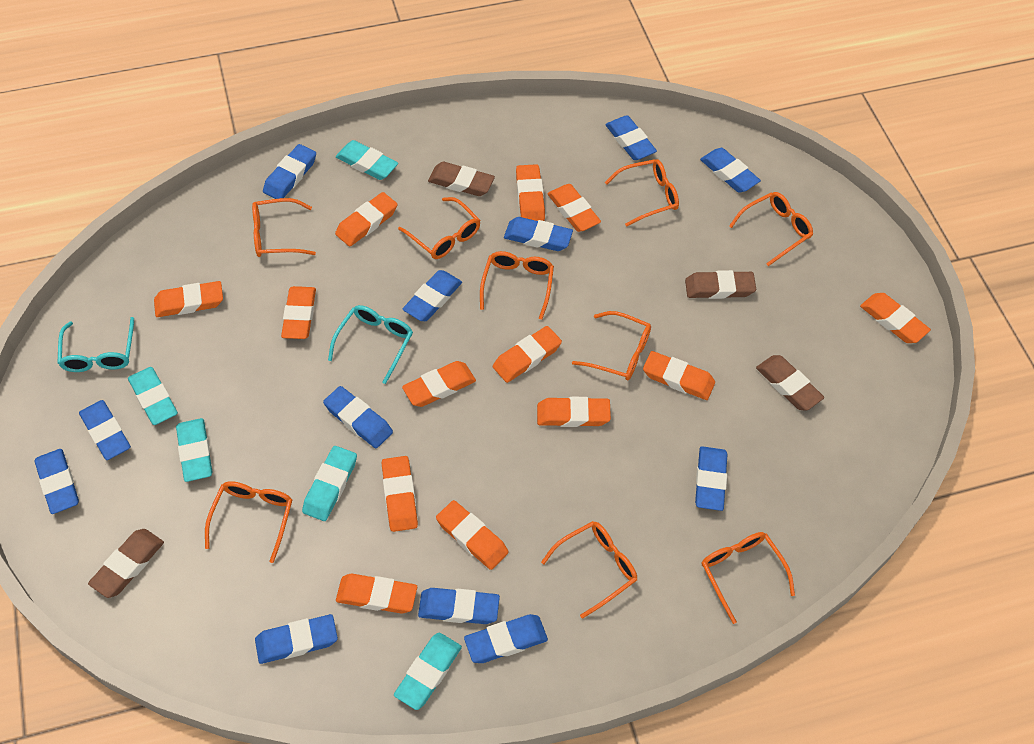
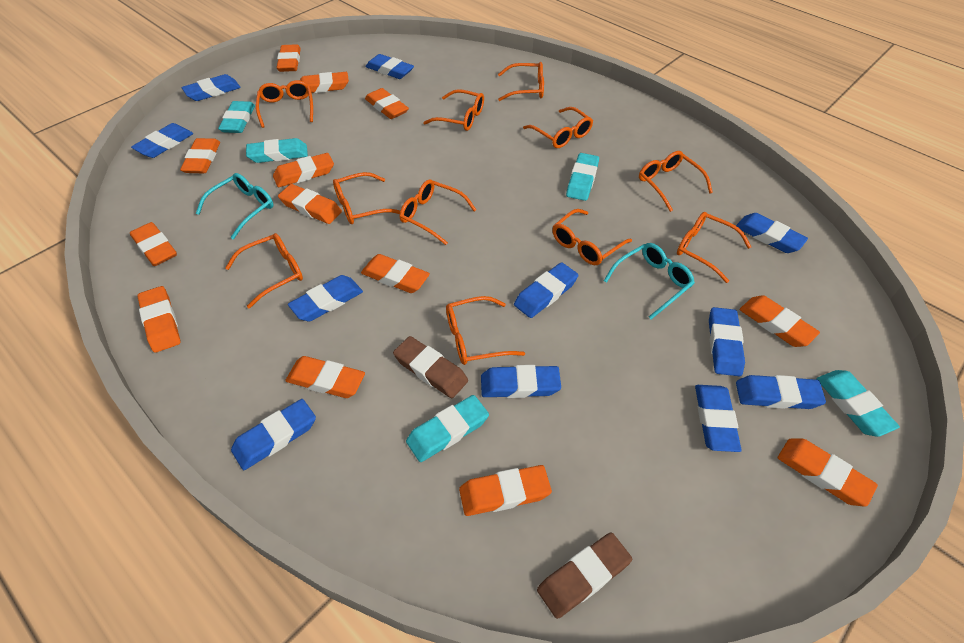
blue eraser: [35,449,79,514] [79,400,131,460] [255,614,338,664] [263,144,316,199] [323,386,393,448] [403,270,462,321] [418,588,500,624] [464,614,548,663] [504,217,573,251] [605,115,657,160] [695,446,728,511] [700,148,761,193] = 12 -> [131,123,193,158] [182,74,241,101] [231,399,316,470] [288,275,363,321] [365,54,414,79] [481,365,561,398] [514,262,578,318] [695,385,742,452] [709,307,745,376] [736,213,808,253] [736,375,826,409] = 11
brown eraser: [88,529,164,598] [428,162,495,196] [685,270,756,299] [756,355,824,411] = 4 -> [393,336,468,398] [537,532,632,619] = 2
orange glasses: [205,481,292,563] [252,198,316,257] [398,197,480,259] [480,251,554,319] [541,521,637,619] [572,311,651,380] [605,159,679,227] [702,532,795,624] [729,192,813,266] = 9 -> [225,233,303,308] [256,80,313,128] [333,172,400,224] [400,179,476,245] [423,89,484,131] [446,296,525,365] [498,62,544,101] [523,107,593,148] [552,209,632,265] [639,151,713,212] [677,212,751,283] = 11

